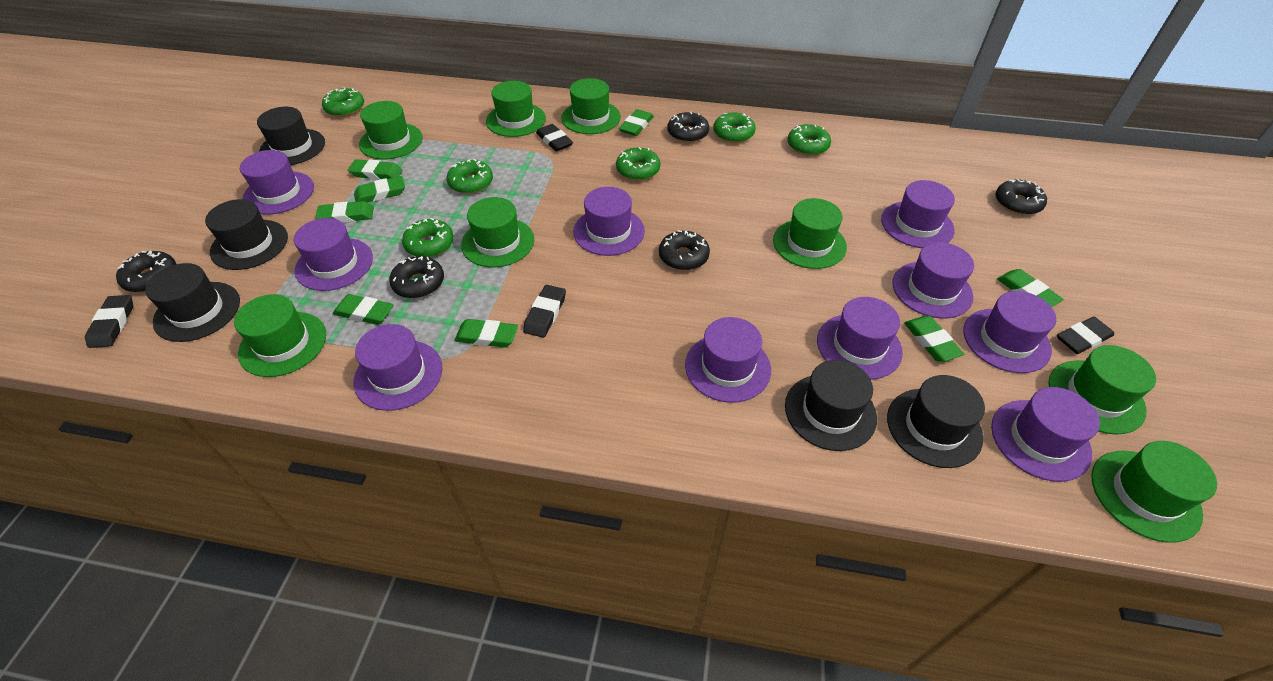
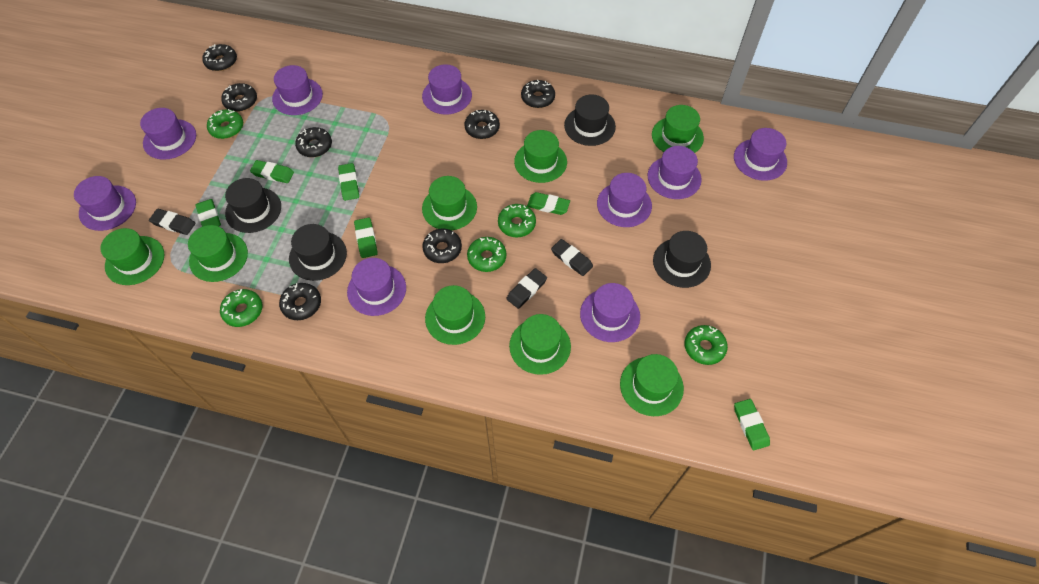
black donut: [116,251,176,292] [389,256,444,298] [659,230,710,270] [667,112,709,143] [995,179,1047,215] = 5 -> [202,44,237,71] [221,83,257,112] [279,283,321,320] [295,127,332,158] [422,229,462,263] [464,110,500,139] [521,80,555,108] = 7
black eraser: [85,295,133,348] [523,285,566,338] [536,124,573,151] [1057,317,1114,354] = 4 -> [149,209,195,235] [506,268,547,309] [551,239,593,276] = 3
black hat: [145,263,240,342] [205,199,288,270] [257,107,325,165] [785,360,877,451] [887,375,985,468] = 5 -> [225,178,281,233] [289,224,347,281] [564,95,616,146] [653,231,711,288] = 4
green donut: [322,88,364,117] [402,218,454,257] [446,159,493,194] [616,147,660,181] [713,112,756,143] [787,124,831,156] = 6 -> [207,109,243,139] [220,289,262,327] [467,237,506,272] [498,204,536,237] [685,325,728,365] = 5
green eraser: [315,201,374,223] [333,294,393,325] [348,159,403,180] [354,176,405,202] [454,319,518,348] [619,109,654,136] [904,316,964,362] [997,269,1064,307] = 8 -> [195,199,221,227] [250,160,294,183] [338,163,359,201] [354,218,378,258] [527,192,570,215] [734,399,770,450] = 6
purple hat: [240,150,314,215] [294,218,373,291] [353,324,442,411] [573,187,645,256] [685,317,771,403] [817,297,903,380] [881,180,955,248] [892,242,974,318] [963,291,1056,373] [991,387,1100,482] = 10 -> [74,176,136,231] [140,108,196,160] [272,65,323,115] [347,258,406,316] [422,64,472,114] [580,283,640,342] [597,173,652,227] [648,146,702,199] [734,128,787,181] = 9

